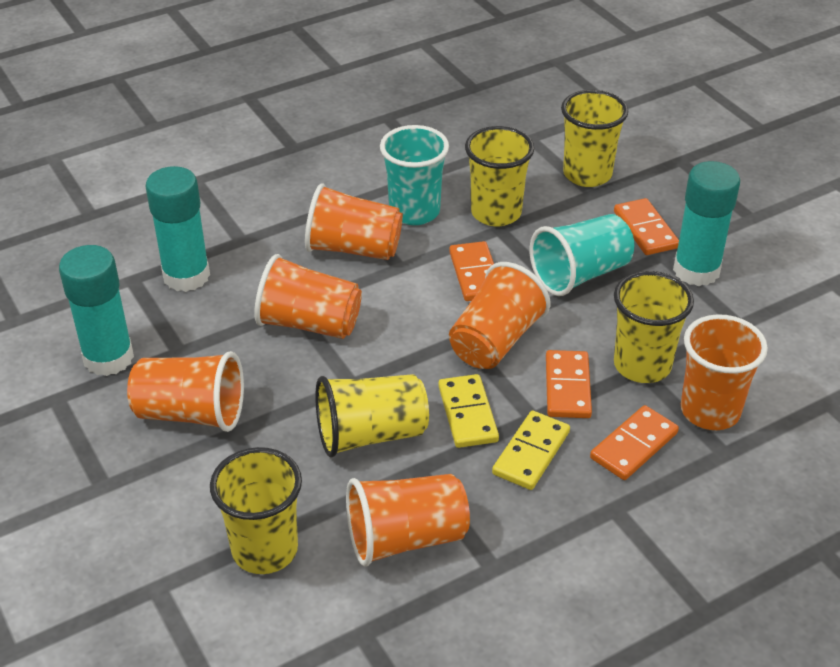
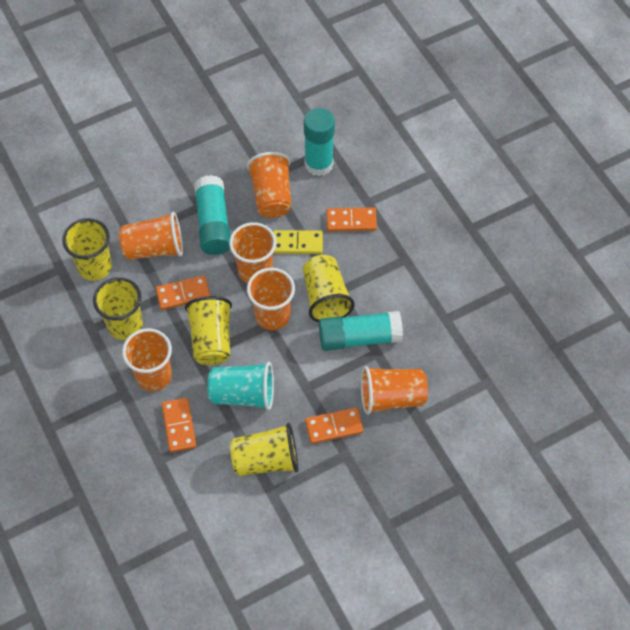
turquoise cup: [380,125,449,225] [529,214,634,296] = 2 -> [207,362,274,410] = 1
yellow domino: [438,374,499,448] [492,411,570,490] = 2 -> [273,230,323,254] = 1

